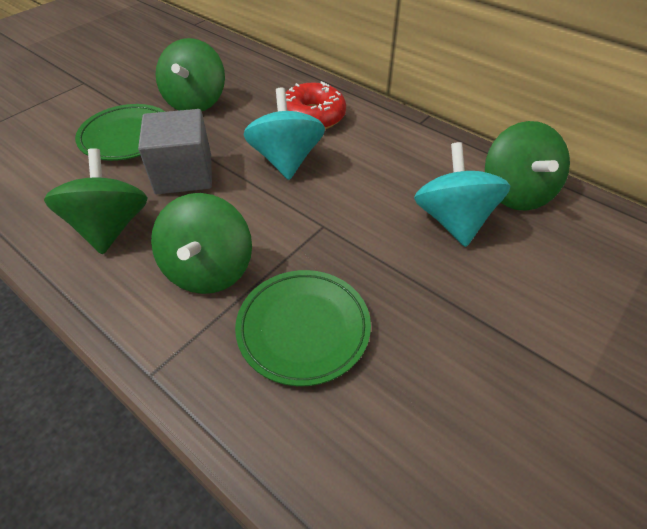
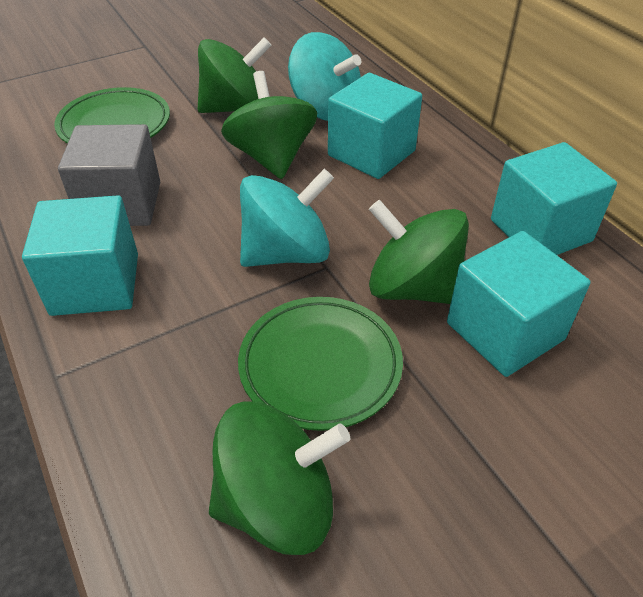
red donut: [286,81,346,129] = 1 -> none = 0
turquoise cube: none = 0 -> [22,195,138,316] [328,73,422,179] [447,231,590,377] [491,142,617,255] = 4

